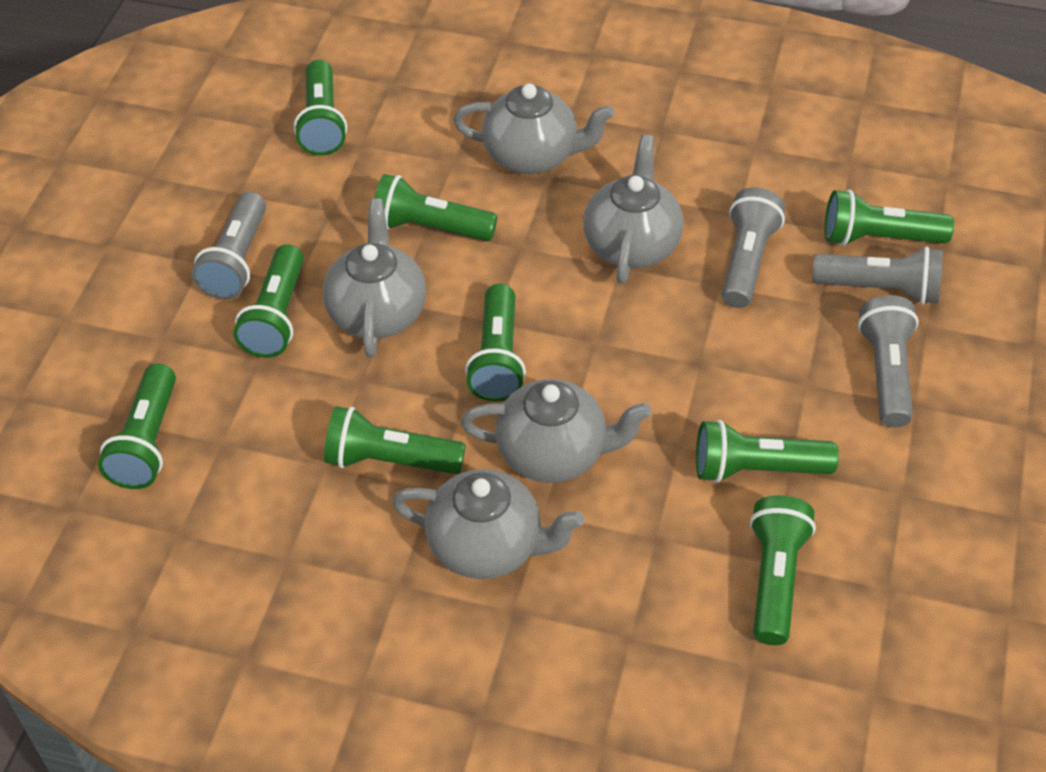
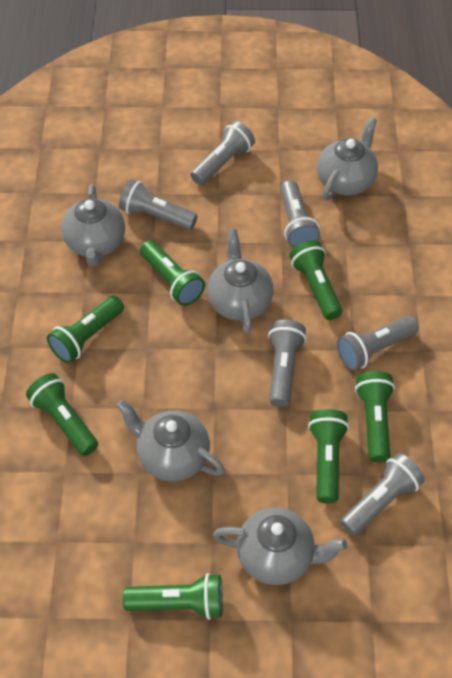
green flashlight: [98,363,176,489] [233,244,304,358] [294,60,347,156] [324,406,465,474] [374,174,497,241] [465,284,526,402] [696,420,839,483] [750,495,816,645] [825,190,954,246] = 9 -> [26,373,98,456] [47,296,124,363] [123,573,223,620] [140,240,205,306] [289,240,342,320] [308,409,349,503] [355,371,395,463] = 7
grey flashlight: [192,192,266,300] [722,188,785,308] [813,247,943,304] [858,295,919,427] = 4 -> [119,179,198,230] [190,121,255,185] [268,320,306,407] [280,180,320,248] [337,316,419,371] [340,453,425,536] = 6

